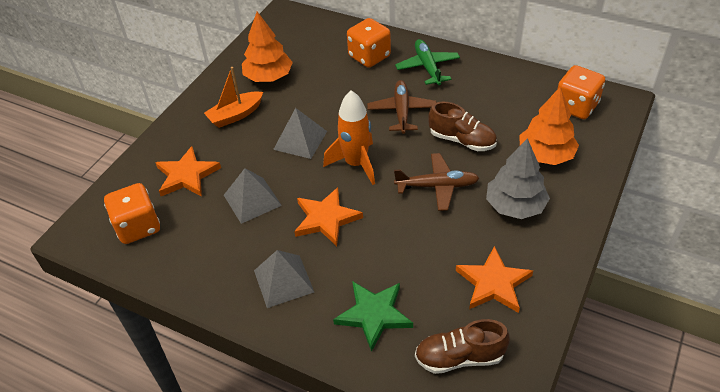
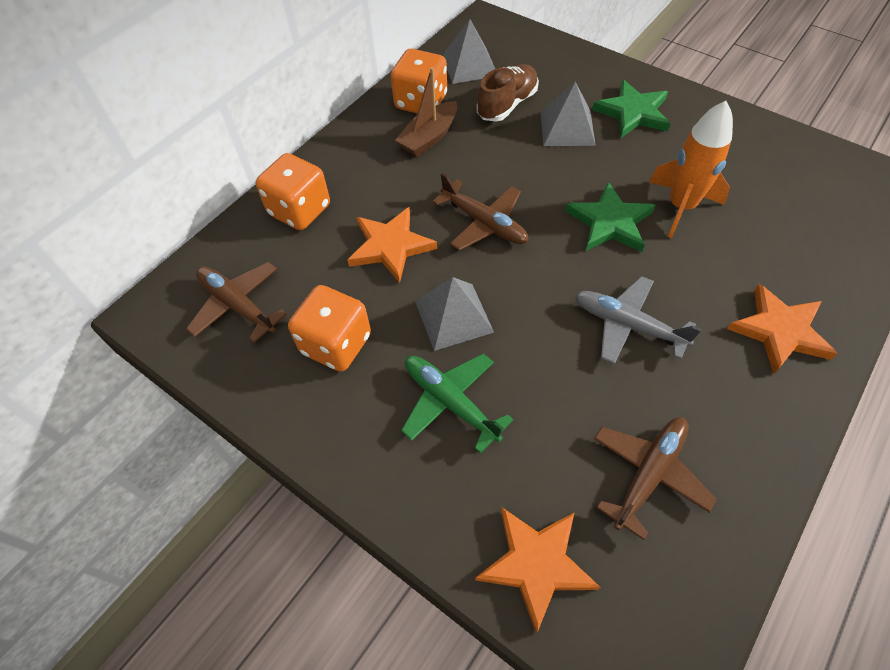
brown boat: none = 0 -> [395,67,457,157] = 1
brown plane: [367,80,436,134] [394,153,479,211] = 2 -> [186,262,287,343] [432,173,528,251] [594,417,717,540] = 3
brown shoe: [415,319,510,374] [428,101,497,151] = 2 -> [477,64,539,121] = 1
green star: [333,281,413,352] = 1 -> [565,182,655,252] [592,79,670,138] = 2
grey plane: none = 0 -> [575,276,702,364] = 1
grey tree: [486,138,550,219] = 1 -> none = 0
orange boat: [204,67,263,128] = 1 -> none = 0
orange tree: [242,12,293,82] [519,87,579,165] = 2 -> none = 0

